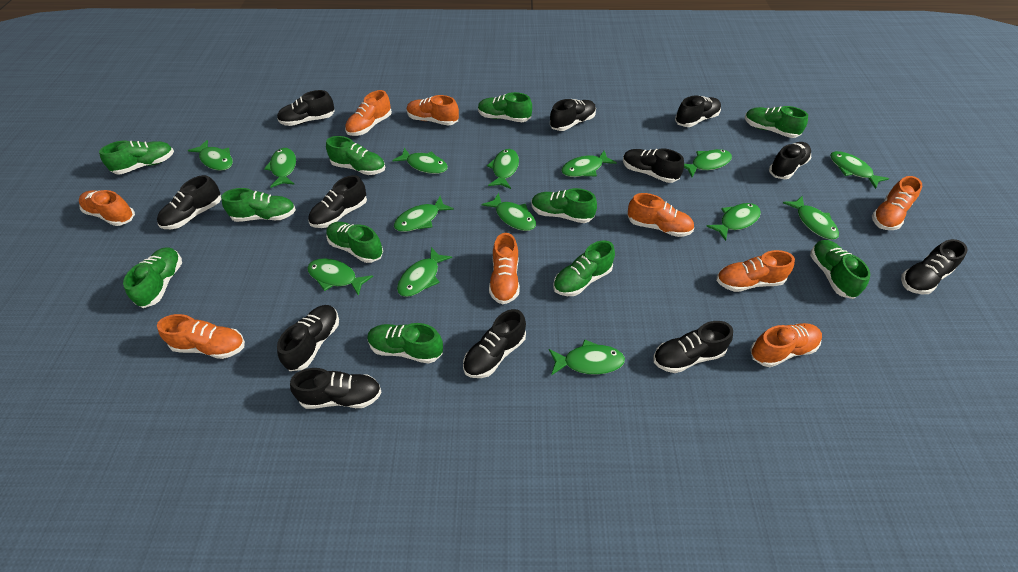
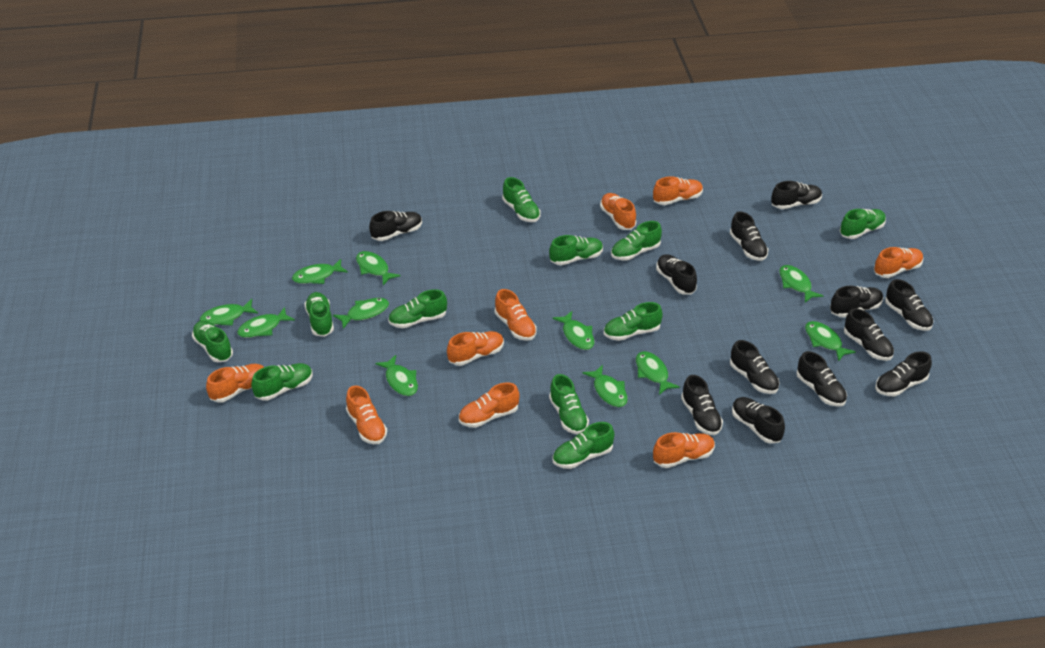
green fish: [188,140,233,171] [264,148,296,188] [307,258,373,296] [392,148,448,174] [394,197,454,232] [397,247,452,297] [482,193,536,231] [487,149,519,189] [549,339,625,375] [561,150,617,177] [684,149,732,177] [706,203,761,241] [783,196,839,240] [830,151,889,189] = 14 -> [200,299,258,326] [237,307,295,338] [292,259,348,284] [333,298,389,329] [356,251,400,285] [375,355,418,396] [552,311,594,350] [582,365,628,407] [636,351,680,395] [779,265,823,303] [805,321,856,362] = 11

